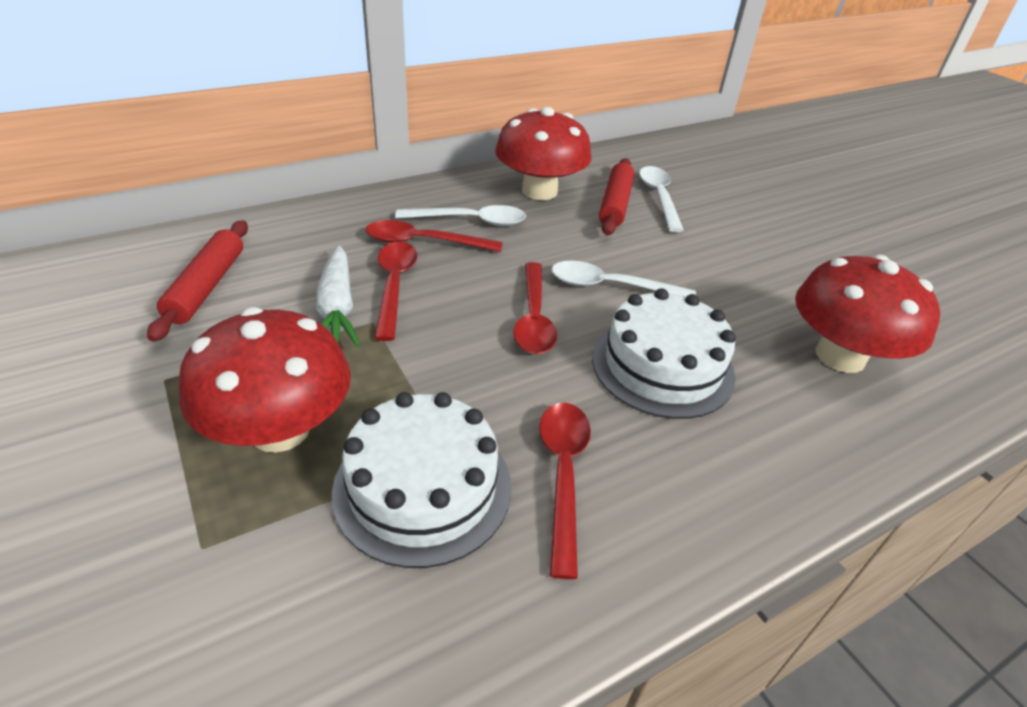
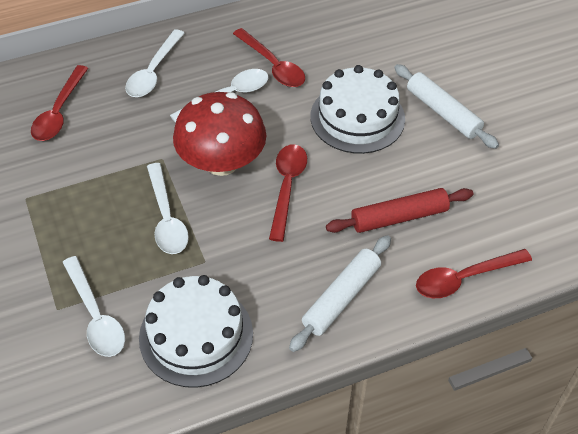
red mushroom: [179,307,351,453] [495,107,591,200] [795,255,940,373] = 3 -> [173,92,267,176] = 1
red rolling pin: [147,220,248,342] [599,158,634,235] = 2 -> [326,188,474,233] = 1
white carrot: [317,245,360,347] = 1 -> none = 0
white rolling pin: none = 0 -> [289,235,391,352] [394,64,499,149] = 2
white spoon: [395,205,526,226] [551,261,696,297] [639,166,684,232] = 3 -> [62,256,125,357] [125,29,184,97] [147,163,189,254] [170,69,269,123] = 4

